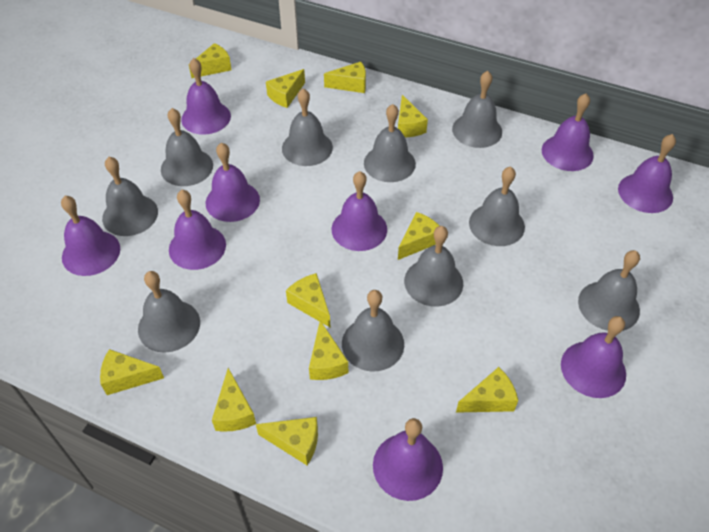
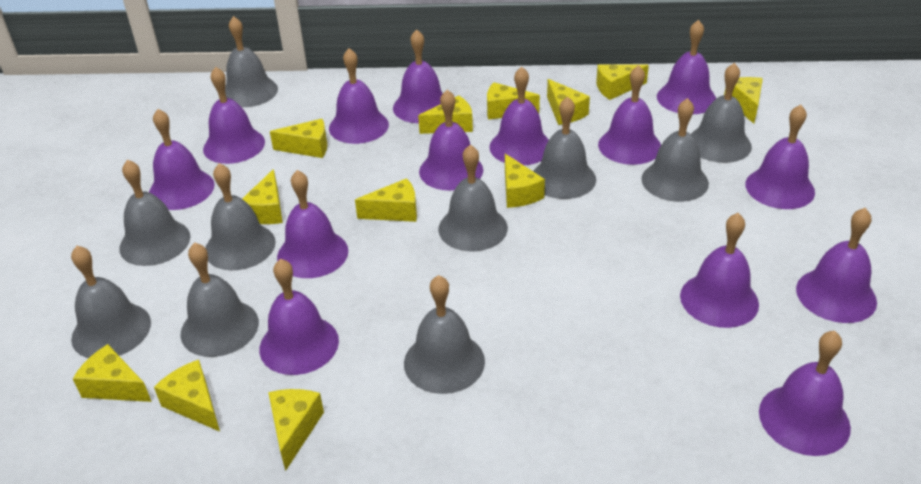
purple bell: [61,196,120,276] [169,190,226,270] [181,58,231,135] [206,143,260,222] [332,171,387,251] [373,418,443,501] [542,93,594,171] [561,316,626,398] [618,134,676,213] = 9 -> [149,109,215,210] [203,67,265,164] [259,259,339,375] [277,170,348,278] [329,48,389,144] [393,29,443,123] [419,90,483,191] [489,67,549,165] [598,65,661,165] [657,20,716,114] [680,213,759,328] [745,104,815,209] [759,331,851,456] [796,208,877,323] = 14
yellow cheese: [100,349,164,395] [189,43,232,78] [212,368,256,432] [256,417,318,465] [266,69,305,108] [286,273,331,328] [309,320,348,380] [324,62,366,93] [398,95,428,137] [398,212,439,260] [456,367,518,413] = 11 -> [73,344,152,402] [154,360,220,432] [242,169,283,224] [268,389,324,471] [270,119,327,158] [355,178,417,222] [418,96,473,134] [487,82,540,120] [505,154,545,208] [547,79,590,125] [596,65,649,100] [724,77,763,124] = 12

